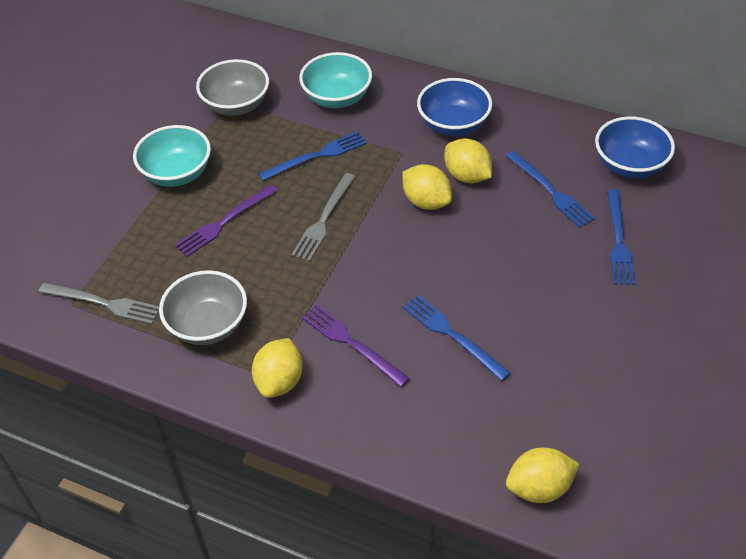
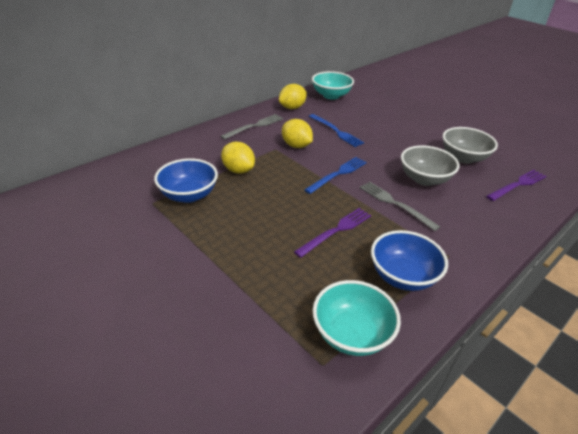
blue fork: [259,131,367,181] [403,295,511,381] [506,151,595,228] [607,189,636,285] = 4 -> [304,157,367,194] [309,114,364,147] = 2
yellow lemon: [252,338,303,398] [402,164,452,210] [444,138,492,183] [506,447,580,503] = 4 -> [221,142,255,173] [279,84,307,109] [282,119,313,148] = 3

